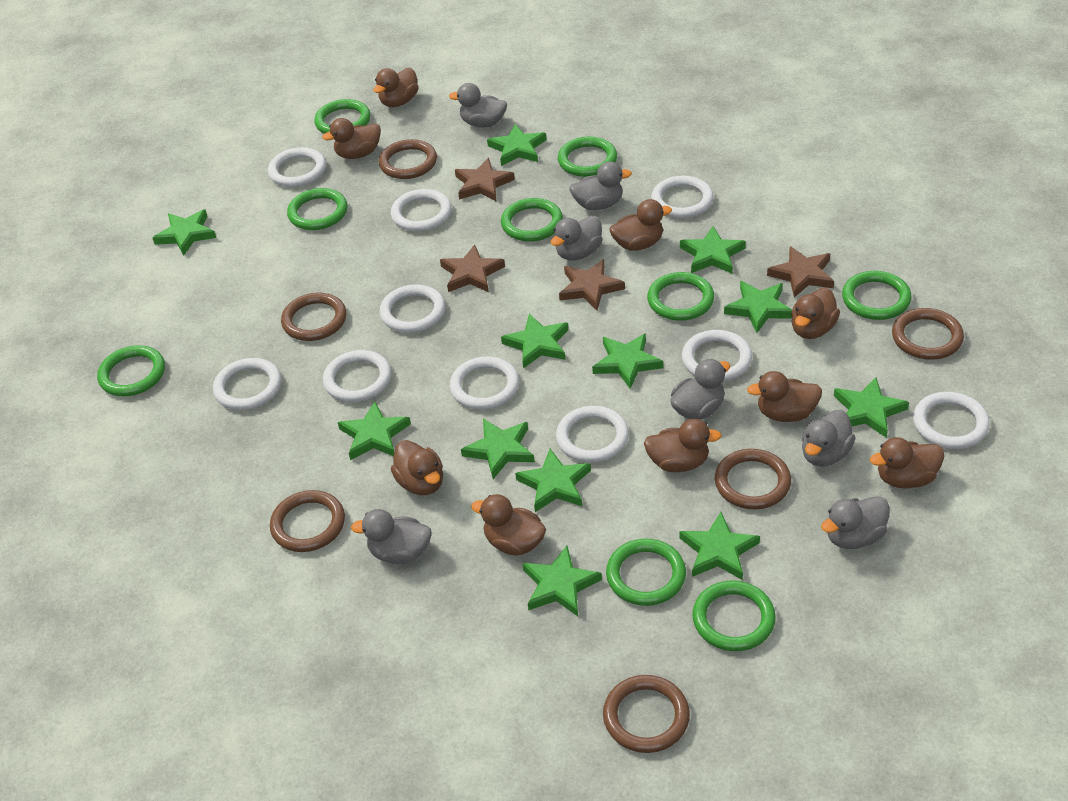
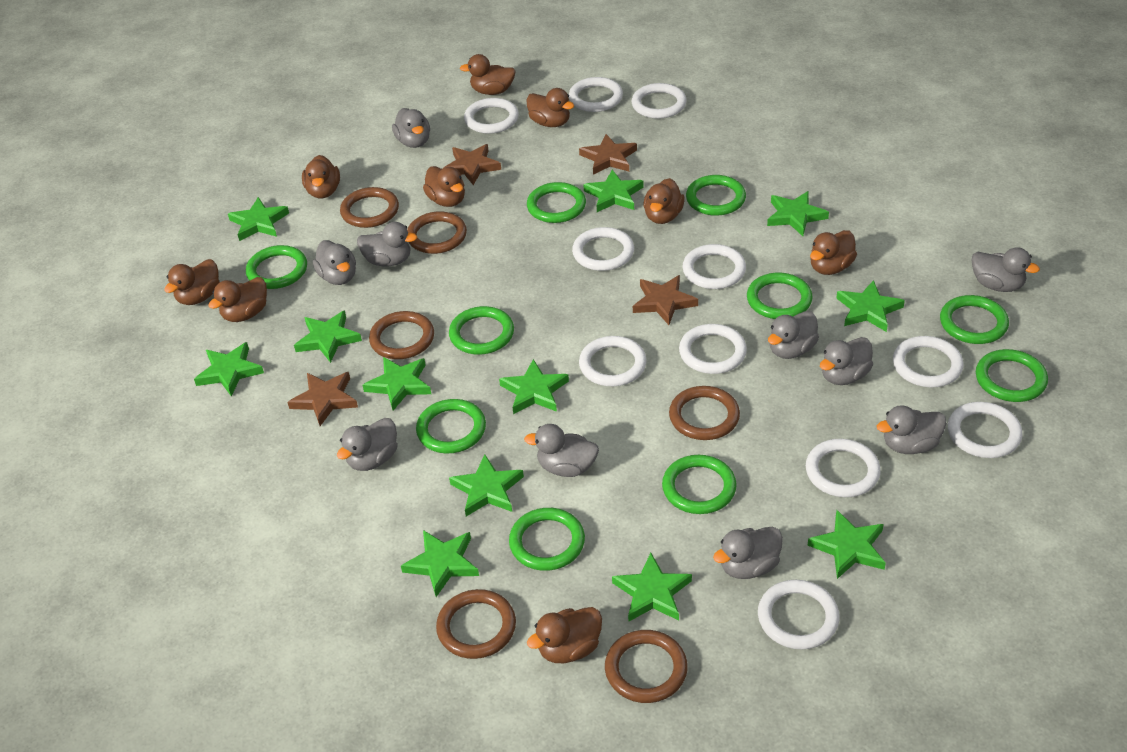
green ring: [97,345,165,396] [287,188,348,230] [314,99,371,134] [501,198,563,241] [558,137,617,177] [606,539,686,606] [647,272,714,321] [692,581,776,651] [842,271,911,320] = 9 -> [246,245,307,289] [416,399,486,453] [449,306,514,354] [509,508,585,571] [527,182,586,223] [662,455,737,514] [686,175,746,216] [747,273,813,319] [940,295,1009,344] [976,349,1048,402] = 10
grey duck: [351,509,432,564] [449,83,507,127] [551,216,603,261] [569,161,632,210] [670,359,730,420] [802,410,855,467] [821,496,890,549] = 7 -> [313,240,356,285] [337,418,398,471] [357,222,417,266] [392,108,430,148] [524,424,599,477] [713,527,783,579] [768,311,819,359] [820,337,873,385] [877,405,946,454] [972,247,1040,292] = 10
white ring: [213,358,281,410] [268,147,326,187] [323,350,391,402] [380,284,445,333] [391,189,452,232] [450,357,519,410] [556,406,629,463] [651,175,714,218] [682,330,752,382] [913,392,990,449] = 10 -> [464,98,519,134] [569,77,623,112] [572,227,634,271] [579,336,647,386] [632,83,687,119] [679,324,747,374] [682,244,746,289] [758,580,840,649] [806,439,881,497] [893,336,963,387] [948,402,1023,458] = 11

